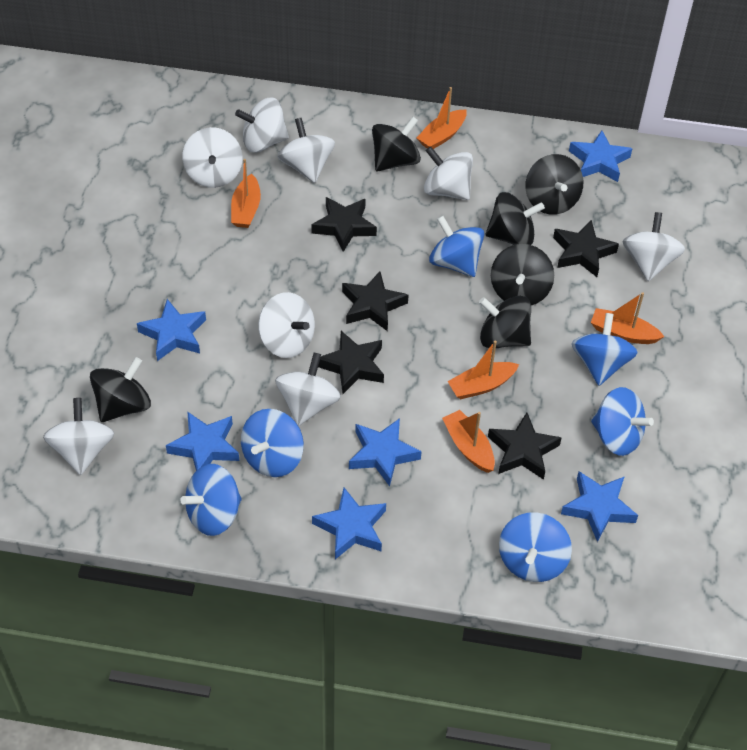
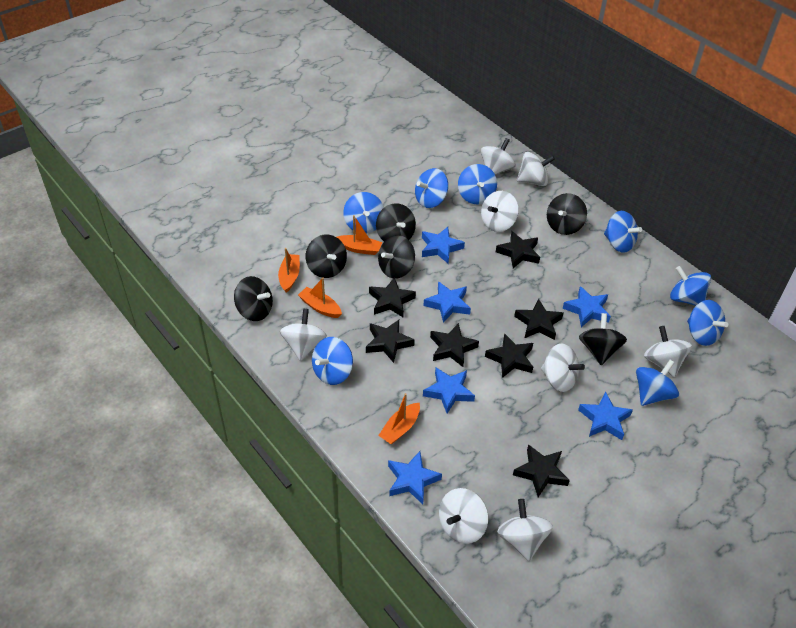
black star: [311,197,377,252] [318,331,384,394] [342,271,408,331] [488,412,562,480] [553,220,619,277] = 5 -> [366,320,415,363] [369,277,416,317] [430,323,479,367] [485,333,533,378] [496,231,540,268] [513,444,570,497] [514,299,563,340] = 7
blue spinning top: [180,464,242,536] [241,409,304,477] [429,216,485,277] [499,512,572,582] [572,313,638,386] [591,387,654,456] = 6 -> [312,337,353,385] [343,192,384,234] [415,168,448,208] [458,164,497,204] [604,211,642,253] [636,360,679,406] [670,266,711,306] [687,300,728,346] = 8
orange boat: [231,159,261,228] [417,87,467,149] [442,410,495,473] [447,341,519,399] [591,292,664,344] = 5 -> [278,248,300,293] [298,277,342,318] [337,215,382,255] [378,393,420,444] = 4

